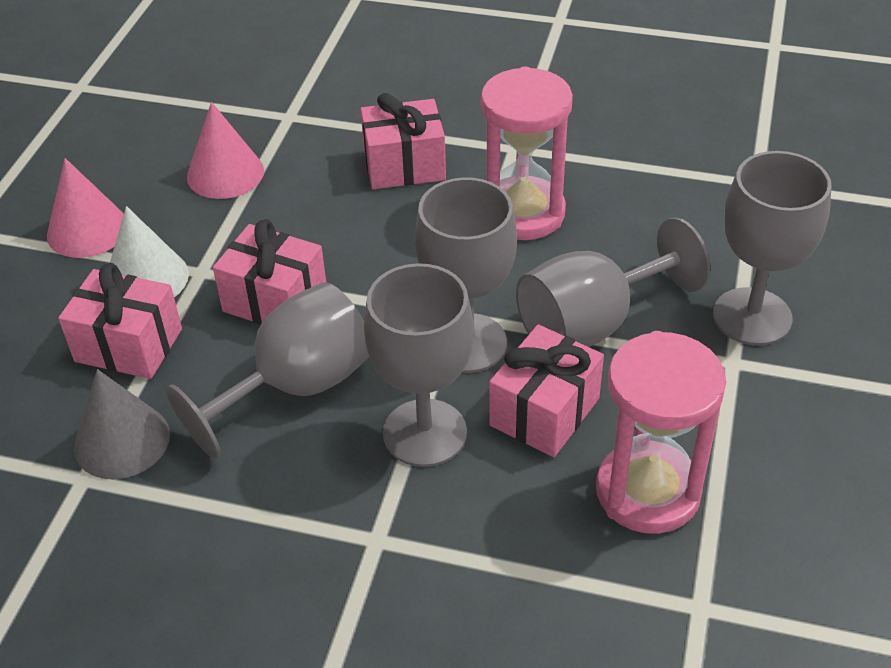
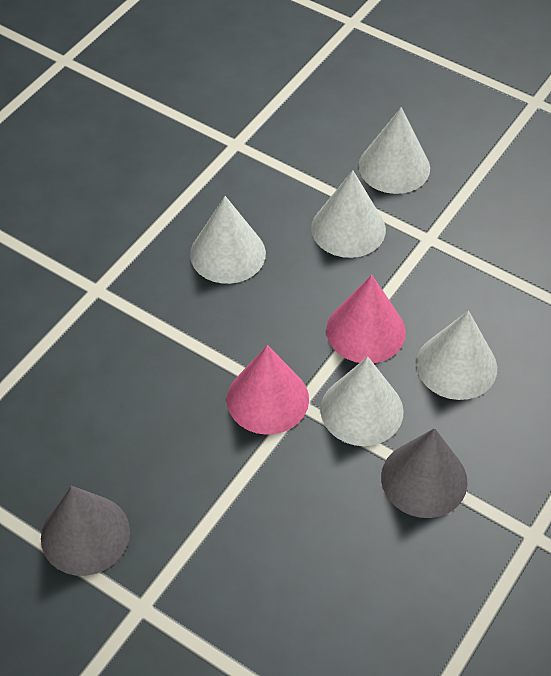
grey cone: [74,369,170,479] = 1 -> [41,486,130,576] [381,428,468,518] = 2
grey goblet: [166,282,369,459] [364,263,474,467] [415,177,517,373] [516,218,710,347] [713,151,832,346] = 5 -> none = 0
pink gift: [58,263,182,379] [213,219,326,325] [360,93,446,189] [489,324,604,457] = 4 -> none = 0
pink hourglass: [481,67,573,240] [596,331,726,534] = 2 -> none = 0
white cone: [110,206,189,297] = 1 -> [190,196,266,284] [311,170,386,258] [320,357,404,446] [358,107,430,194] [416,311,497,400] = 5

